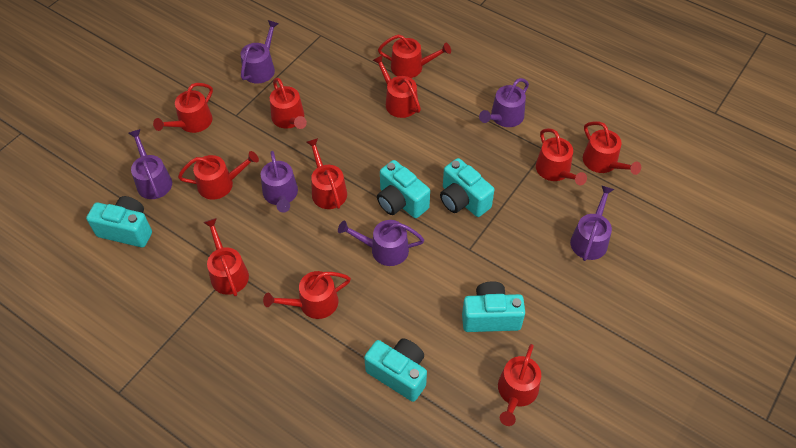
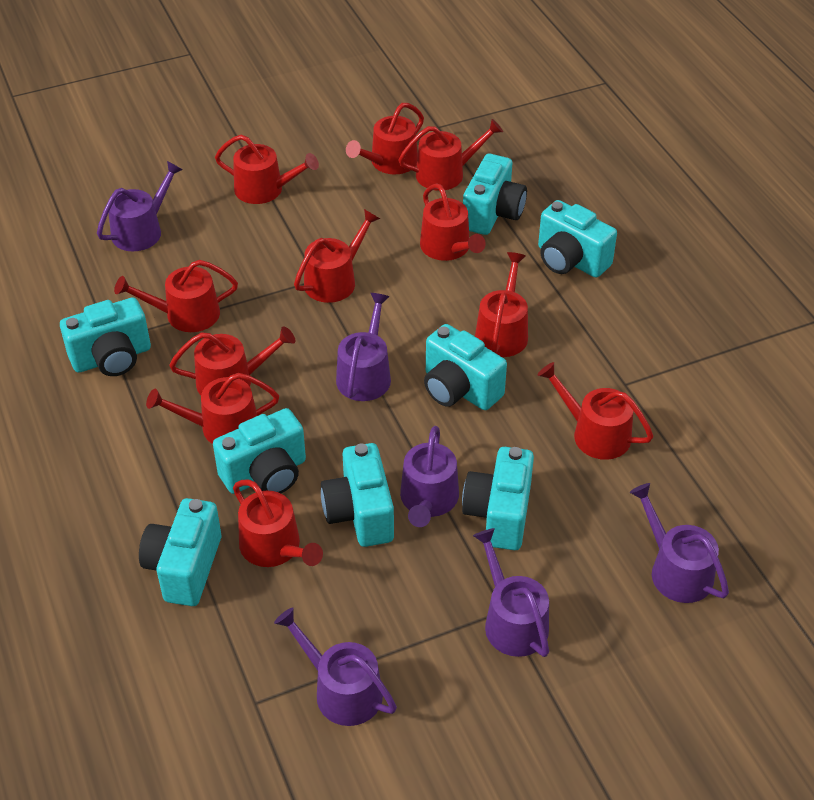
turquoise camera: [86,196,152,248] [364,339,427,402] [377,160,430,218] [440,158,494,217] [462,281,525,332] = 5 -> [60,297,151,376] [139,498,221,606] [213,408,306,494] [321,443,394,547] [424,324,507,410] [462,447,534,550] [463,154,527,235] [538,200,617,278] = 8

